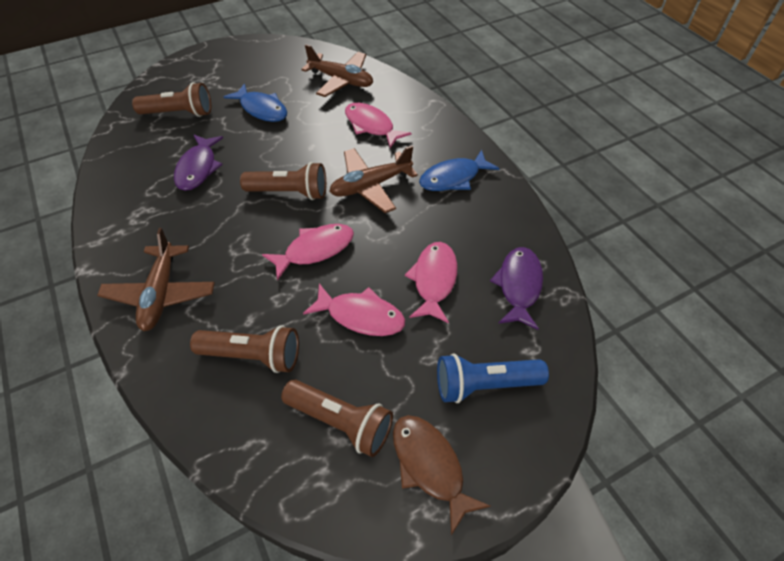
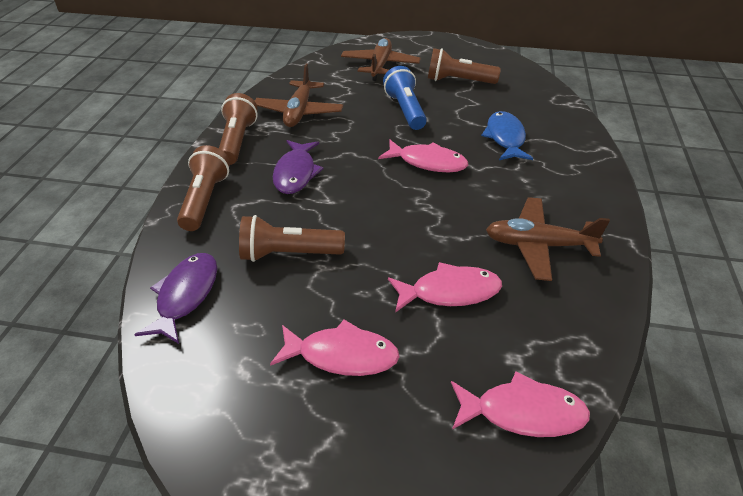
blue fish: [223,83,287,122] [419,150,500,191] = 2 -> [481,111,533,160] = 1
brown fish: [393,415,491,536] = 1 -> none = 0

